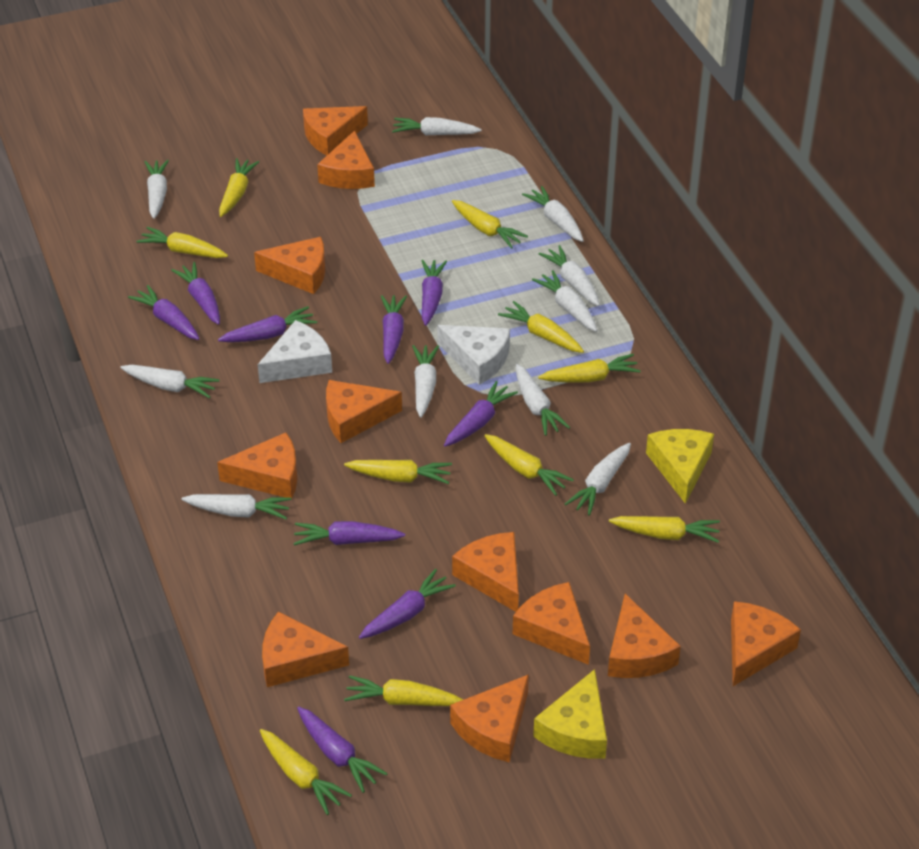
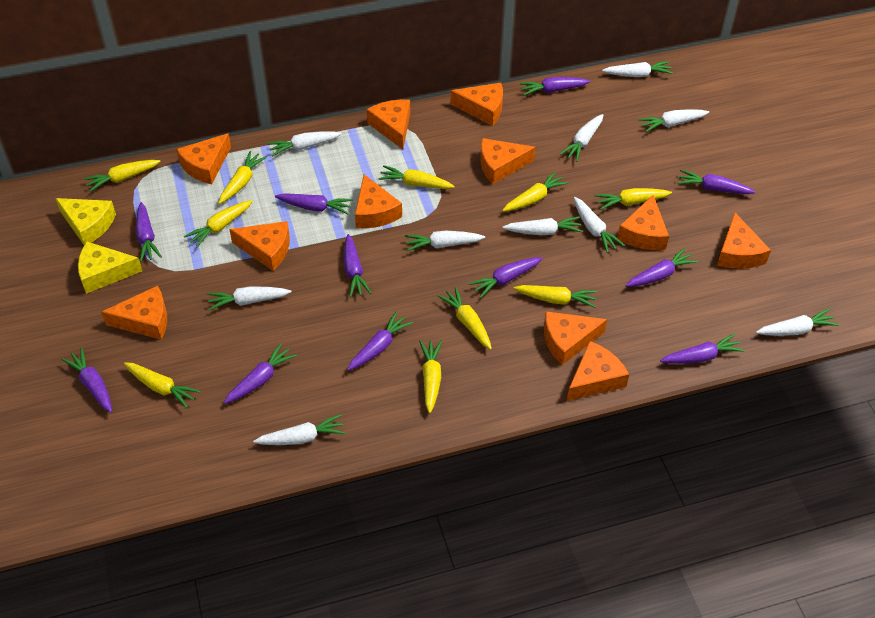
purple carrot: [128,285,200,340] [171,262,220,325] [218,306,317,342] [293,521,405,545] [297,707,388,793] [359,569,456,639] [381,295,407,364] [421,259,447,326] [444,381,518,447] = 9 -> [61,348,112,413] [136,202,162,262] [224,343,297,404] [275,193,353,214] [344,234,371,297] [347,311,413,371] [469,257,543,298] [519,77,590,96] [625,248,698,287] [660,334,745,364] [678,170,756,194] = 11
white cheese: [258,320,332,383] [437,325,510,385] = 2 -> none = 0

